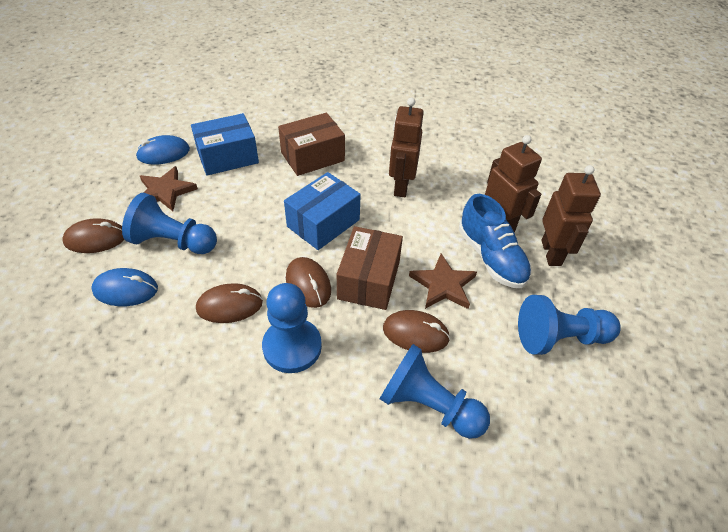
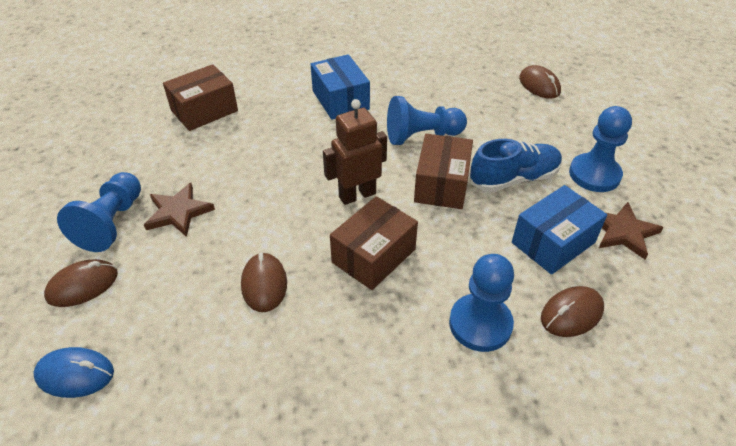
blue mouse: [91,268,158,306] [136,135,190,165] = 2 -> [33,347,114,398] = 1
brown box: [278,113,345,176] [337,226,403,310] = 2 -> [163,64,238,131] [330,196,418,290] [414,134,473,209] = 3
brown robot: [389,97,424,197] [485,135,542,232] [541,165,601,266] = 3 -> [323,99,387,205] = 1

